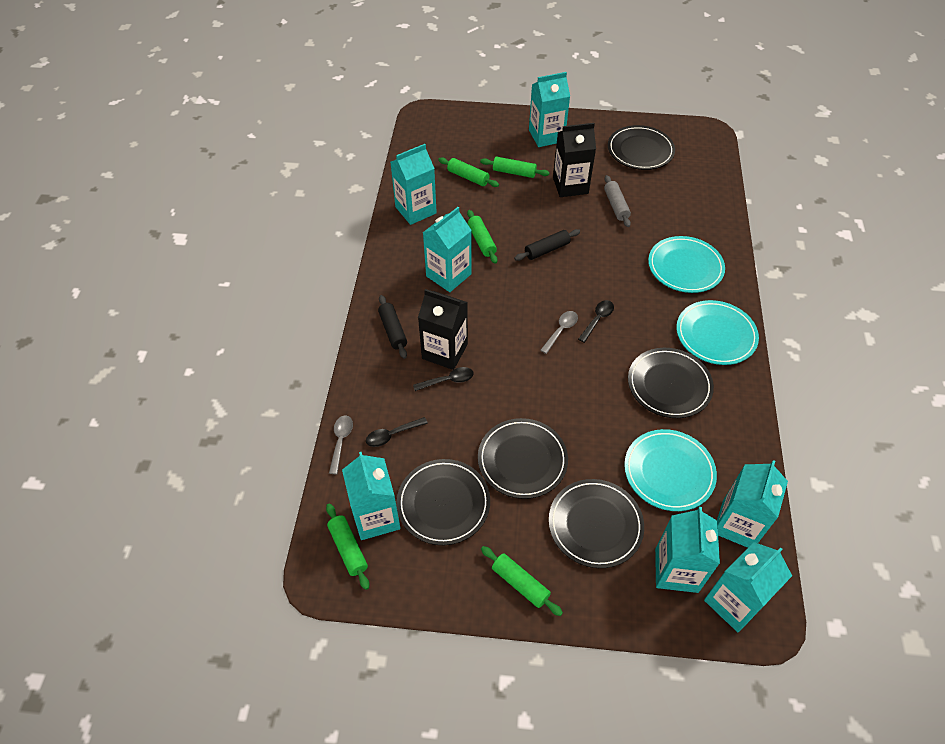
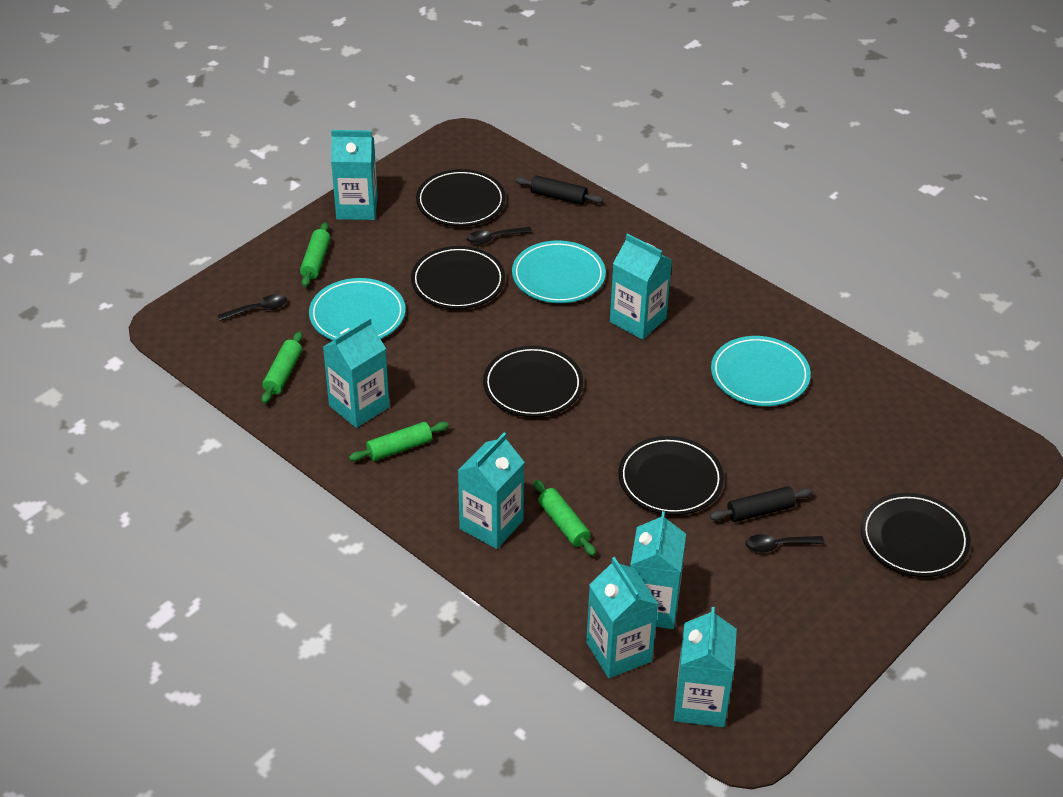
black carton: [418,289,468,370] [553,123,596,197] = 2 -> none = 0
green rolling pin: [326,503,369,590] [438,157,499,187] [467,210,497,264] [480,157,550,178] [481,546,563,616] = 5 -> [262,331,303,404] [300,222,330,287] [349,422,449,461] [534,480,596,556] = 4
grey rolling pin: [604,175,631,227] = 1 -> none = 0
grey spoon: [329,415,353,474] [540,311,578,354] = 2 -> none = 0

